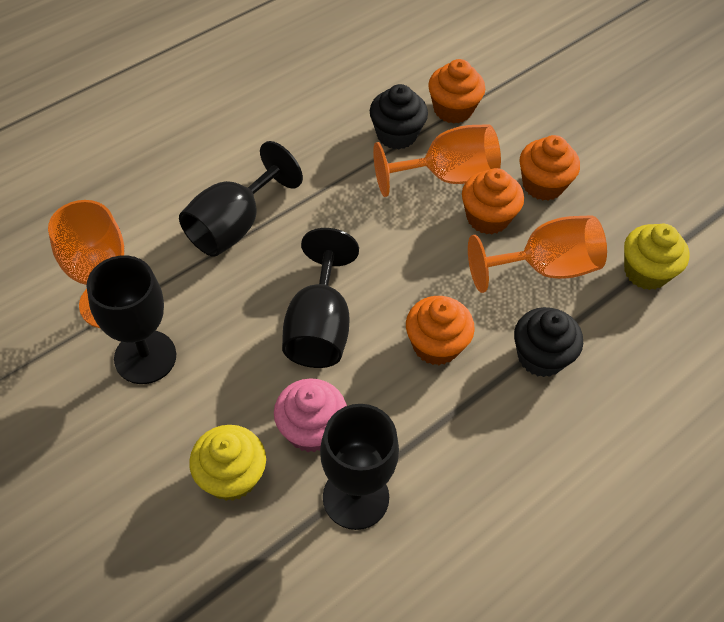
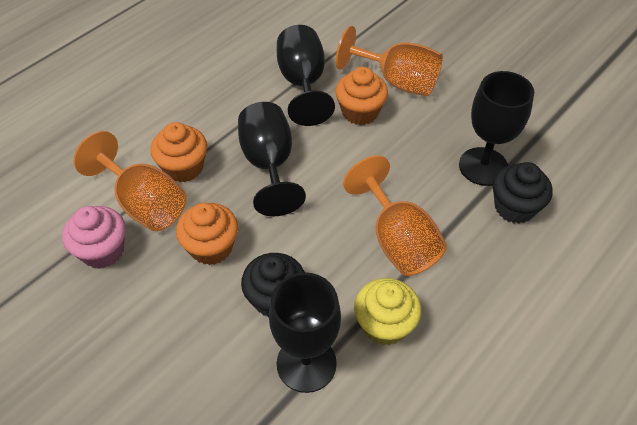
orange cupcake: [406,296,475,365] [428,59,485,124] [462,168,524,234] [520,135,580,201] = 4 -> [151,122,207,182] [176,203,238,265] [335,67,388,125] = 3
yellow cupcake: [189,425,266,501] [624,224,689,290] = 2 -> [354,278,421,345] = 1

